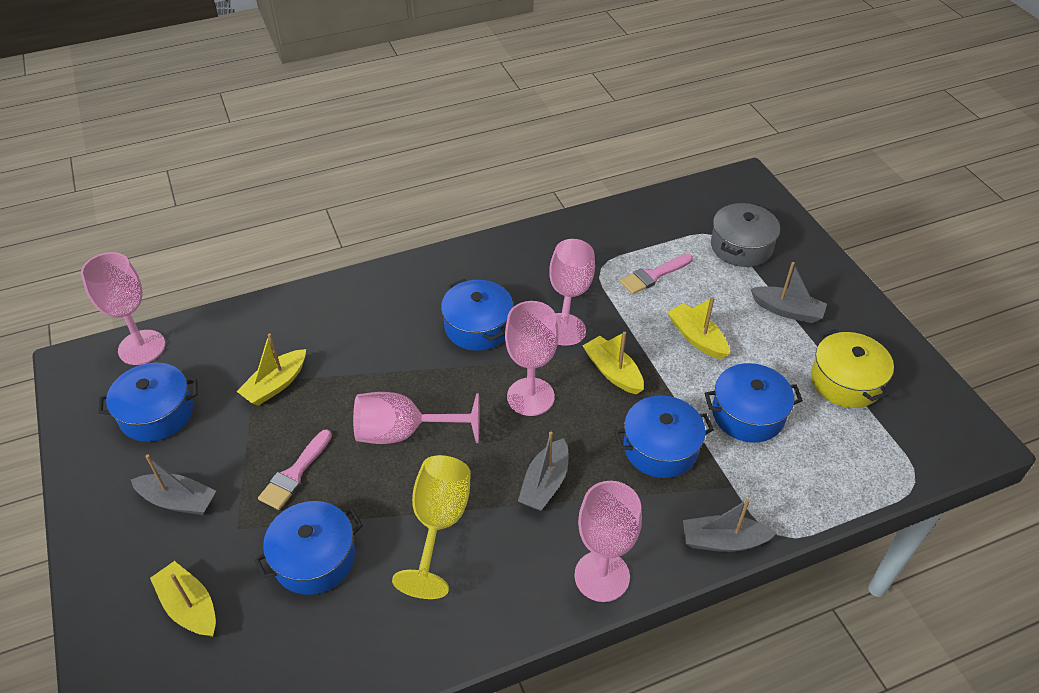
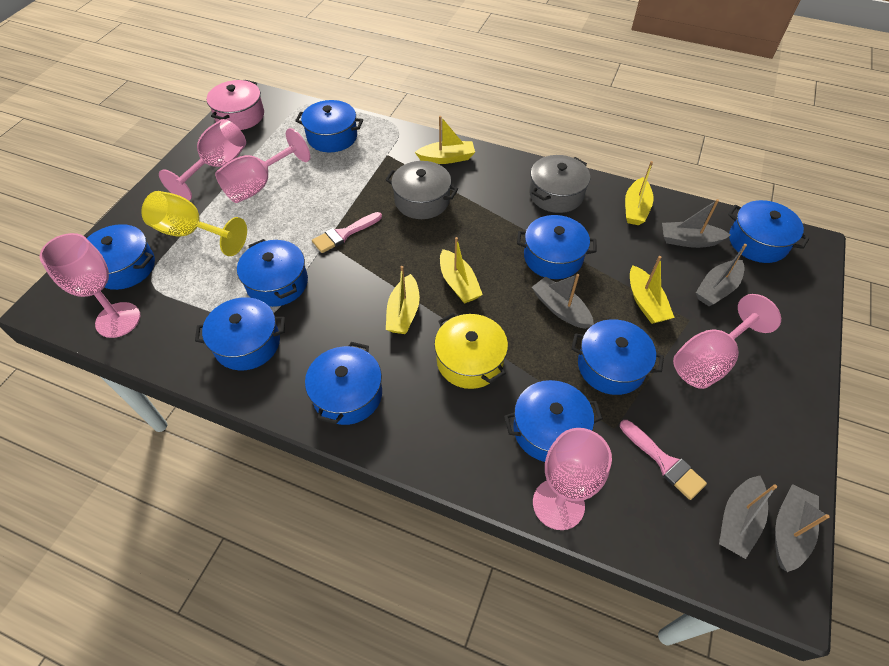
blue pot: [98,363,198,442] [254,501,363,595] [441,279,513,351] [614,395,714,478] [704,363,803,443] = 5 -> [86,224,155,290] [195,297,285,370] [237,239,308,307] [295,100,363,152] [305,342,382,425] [504,380,603,462] [517,215,597,279] [571,319,664,395] [728,200,810,263] = 9
grey boat: [131,455,216,515] [518,432,568,511] [683,499,777,552] [751,262,827,323] = 4 -> [532,274,594,329] [662,199,731,248] [696,244,747,306] [719,476,777,559] [775,484,830,572] = 5
grey pot: [711,203,780,267] = 1 -> [385,161,458,219] [529,155,590,213] = 2
pink pot: none = 0 -> [207,80,264,130] = 1
yellow boat: [150,561,216,637] [236,333,306,406] [583,332,644,394] [667,297,729,359] = 4 -> [386,266,420,334] [415,116,475,164] [440,237,483,304] [625,161,654,225] [630,256,675,324] = 5

